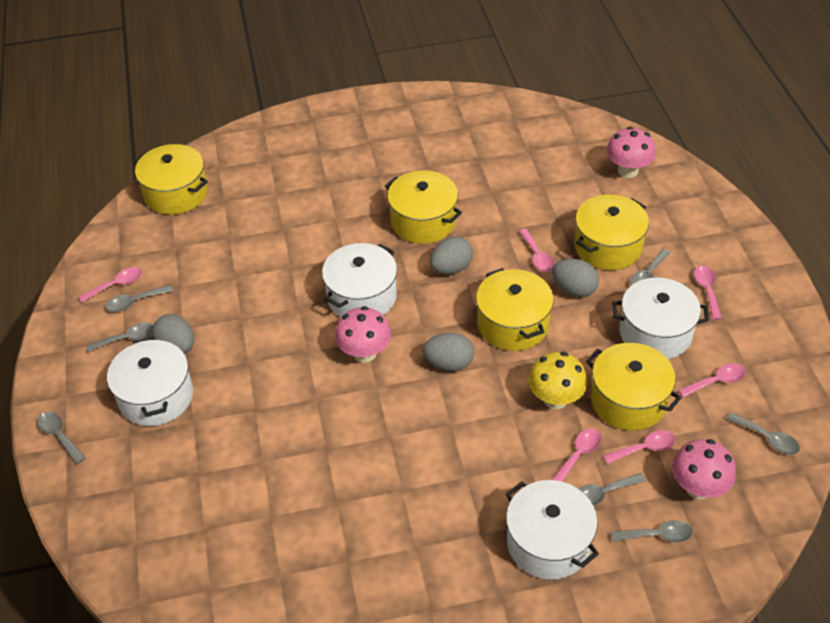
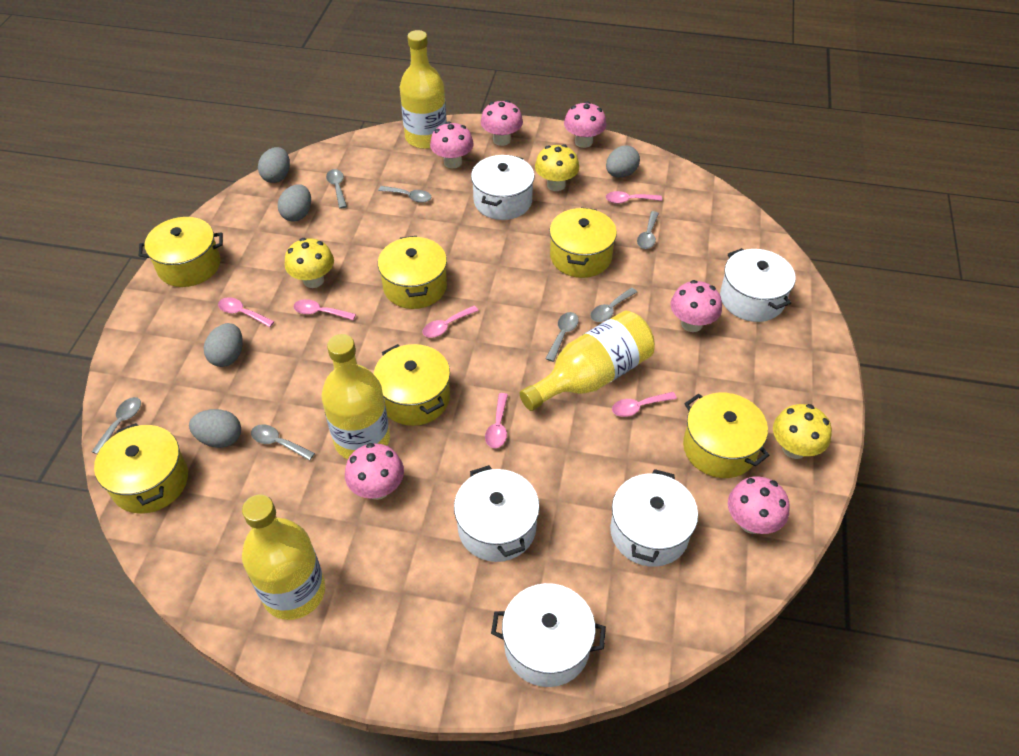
grey egg: [152,314,194,354] [423,333,474,371] [430,237,473,274] [552,259,599,297] = 4 -> [189,409,241,448] [204,323,243,367] [258,147,290,183] [278,184,311,221] [606,145,640,177] = 5
pink mushroom: [335,306,391,363] [606,127,656,178] [672,439,736,499] = 3 -> [345,443,404,500] [430,121,474,169] [481,100,523,146] [564,101,606,148] [671,280,722,332] [728,476,789,534] = 6
white pot: [107,337,193,426] [322,243,397,317] [506,480,599,580] [612,277,709,359] = 4 -> [454,465,540,562] [471,155,535,220] [491,583,606,687] [610,469,698,567] [720,248,796,322] = 5
yellow bottle: none = 0 -> [242,495,325,620] [321,334,390,459] [400,30,447,149] [520,310,655,411] = 4
yellow mushroom: [529,352,587,409] = 1 -> [285,238,334,288] [535,144,579,191] [773,404,832,459] = 3
yellow pot: [134,144,208,215] [385,170,462,244] [476,268,554,351] [574,194,649,270] [586,343,681,431] = 5 -> [94,423,188,514] [139,217,223,287] [374,344,450,426] [378,236,447,309] [549,207,617,278] [683,393,770,478] = 6

